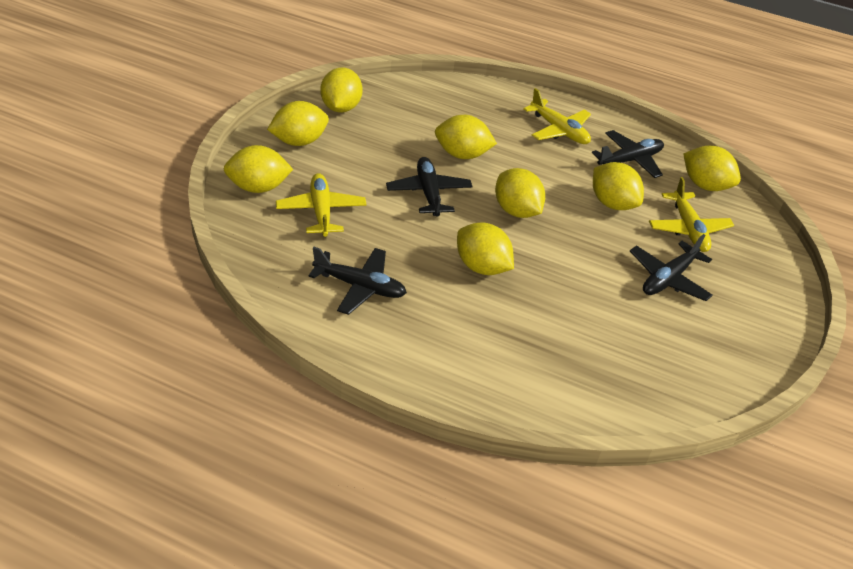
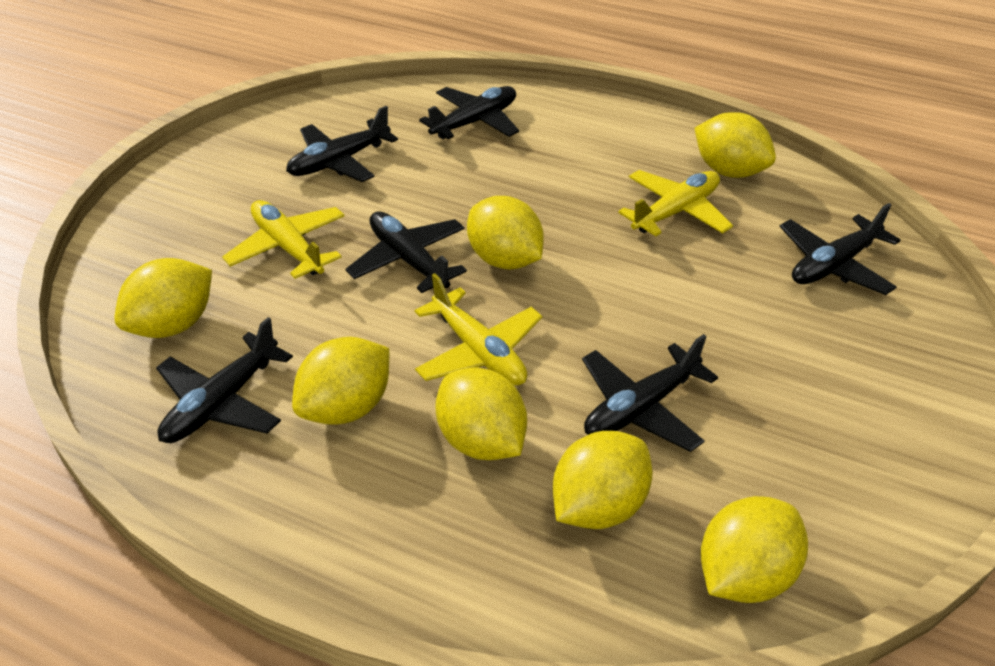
black plane: [309,247,407,315] [386,157,473,217] [592,130,664,178] [630,234,713,301] = 4 -> [156,317,293,443] [286,106,398,182] [346,211,467,293] [419,86,519,139] [582,334,718,452] [779,203,901,295] = 6
yellow lemon: [224,145,293,193] [267,101,329,146] [320,68,363,112] [435,115,497,159] [457,222,514,275] [495,168,545,218] [593,162,644,210] [683,146,741,191] = 8 -> [114,258,212,338] [292,337,389,425] [435,368,527,460] [467,196,544,270] [553,431,652,529] [694,112,776,178] [701,496,808,603] = 7

